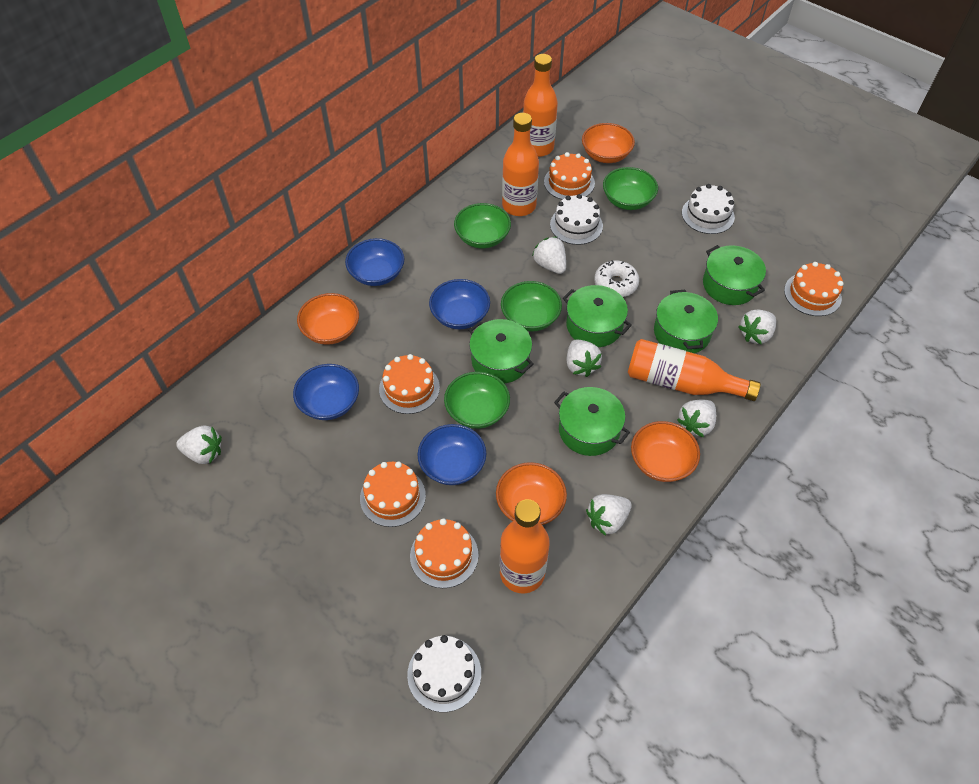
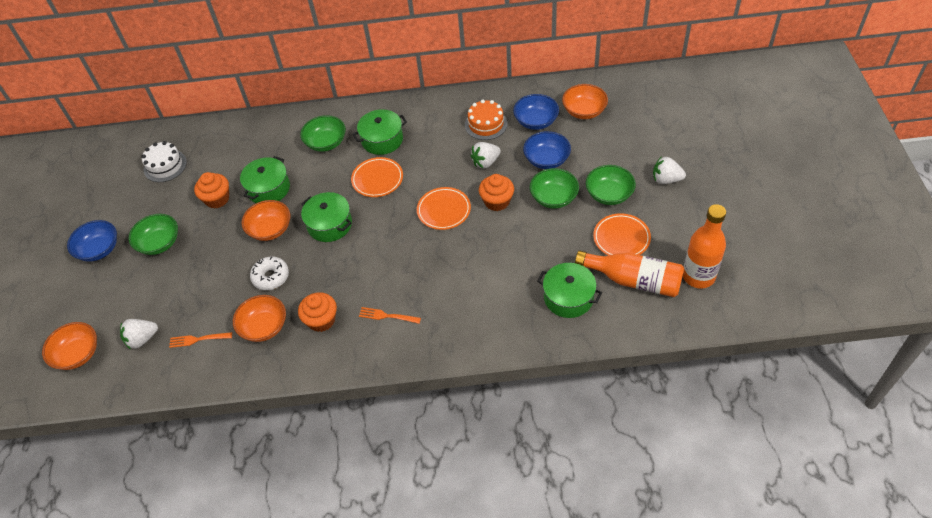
blue bowl: [293,364,359,420] [345,238,404,286] [417,424,486,485] [429,279,490,329] = 4 -> [67,220,117,261] [513,94,559,130] [523,131,571,169] = 3
green pot: [469,319,534,383] [554,387,630,456] [563,285,632,347] [654,290,718,353] [703,245,766,305] = 5 -> [240,156,290,203] [301,192,352,242] [353,109,407,155] [537,263,602,318] = 4
orange bottle: [500,499,550,593] [502,113,539,216] [523,54,558,157] [628,339,761,401] = 4 -> [575,250,684,297] [683,204,726,289] = 2
orange cake: [360,461,426,527] [379,354,440,414] [410,518,479,588] [544,152,595,200] [784,262,844,316] = 5 -> [465,100,508,140] = 1
orange cupcake: none = 0 -> [194,172,229,209] [298,292,337,332] [479,174,514,211] = 3
orange fork: none = 0 -> [169,332,232,348] [359,307,421,324] = 2
orange plate: none = 0 -> [351,157,403,197] [417,187,471,230] [593,213,651,256] = 3
white cake: [407,635,481,712] [550,194,603,245] [682,184,735,234] = 3 -> [141,141,187,182] = 1
white strawberry: [176,425,222,464] [532,236,566,274] [566,339,602,377] [586,494,632,536] [677,399,716,437] [739,309,776,344] = 6 -> [120,319,158,349] [470,142,501,169] [653,156,686,184] = 3

